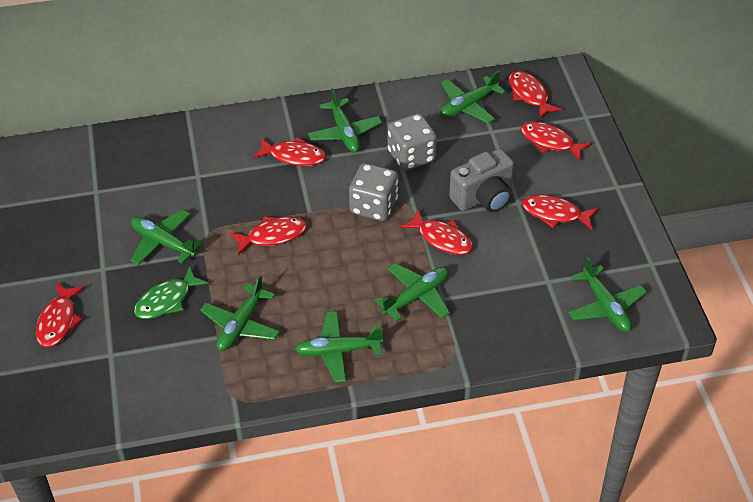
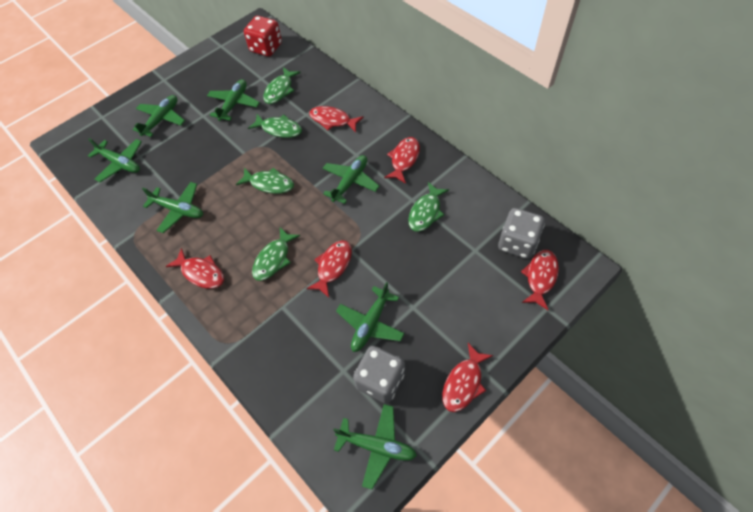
green fish: [134,266,209,319] = 1 -> [236,167,294,194] [248,114,302,138] [252,227,300,281] [263,67,301,104] [408,182,449,232] = 5
grey camera: [449,148,514,212] = 1 -> none = 0
red dice: none = 0 -> [244,16,282,57] = 1
red fish: [36,283,85,348] [230,216,307,255] [253,137,326,166] [400,209,473,255] [509,71,562,119] [521,121,592,162] [522,194,598,230] = 7 -> [165,248,224,289] [306,240,352,298] [309,106,364,132] [384,137,420,184] [442,343,493,412] [521,250,559,310] = 6

